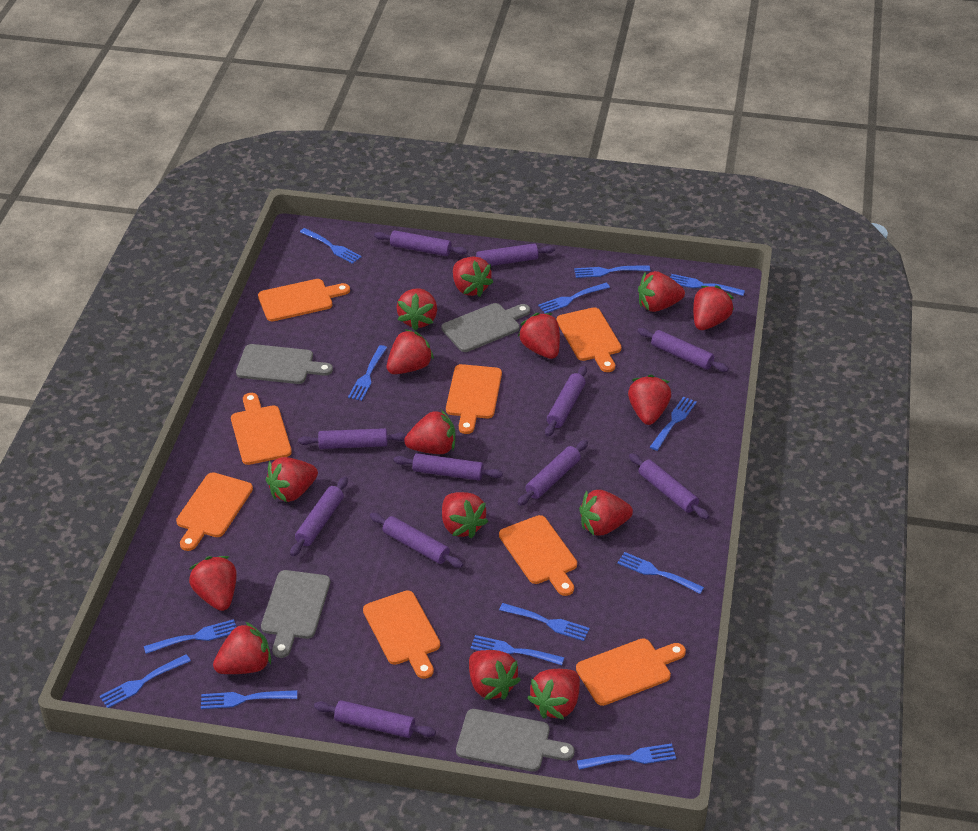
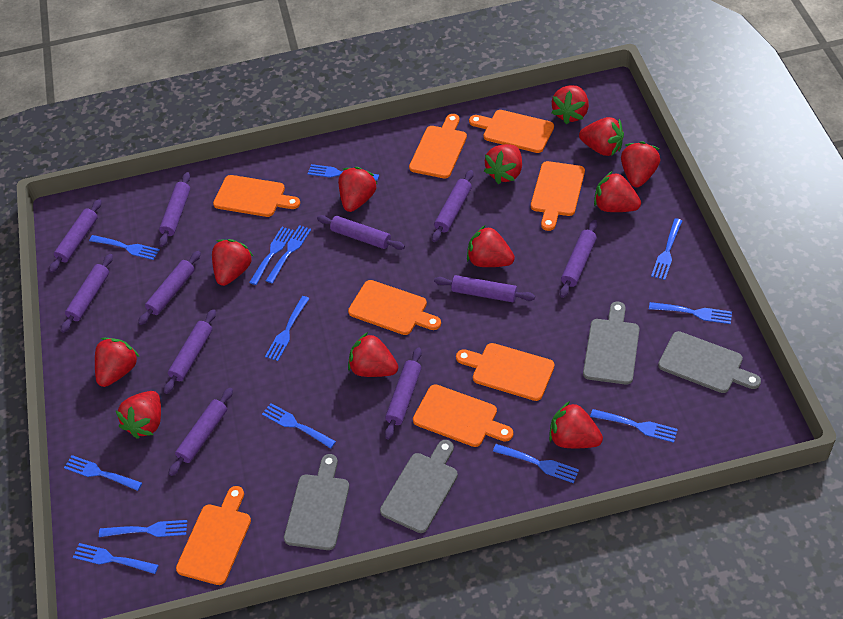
red strawberry: [189,556,237,611] [213,622,271,674] [266,457,318,502] [387,329,434,374] [396,288,437,331] [404,410,455,454] [442,492,488,538] [453,257,493,297] [469,650,521,700] [518,313,560,359] [527,669,580,719] [579,490,633,535] [628,375,671,425] [638,271,685,312] [693,285,734,330] = 15 -> [95,338,140,387] [115,391,161,439] [212,239,253,286] [338,167,377,212] [348,332,398,377] [467,225,515,267] [484,144,522,184] [549,401,603,448] [552,85,589,124] [579,117,624,156] [594,171,641,212] [621,141,661,187] = 12

